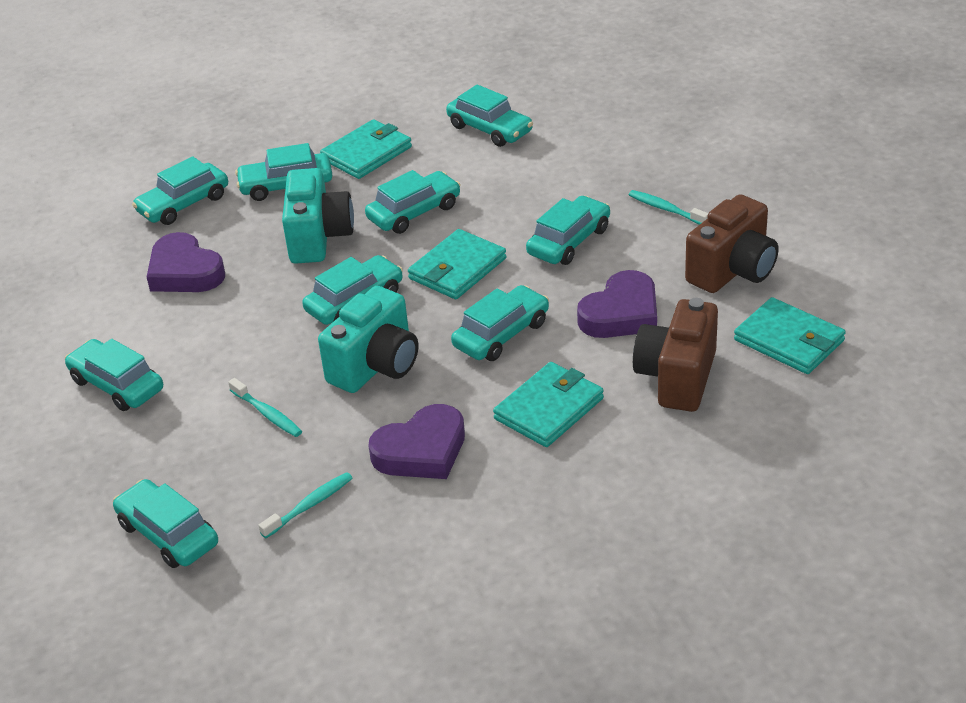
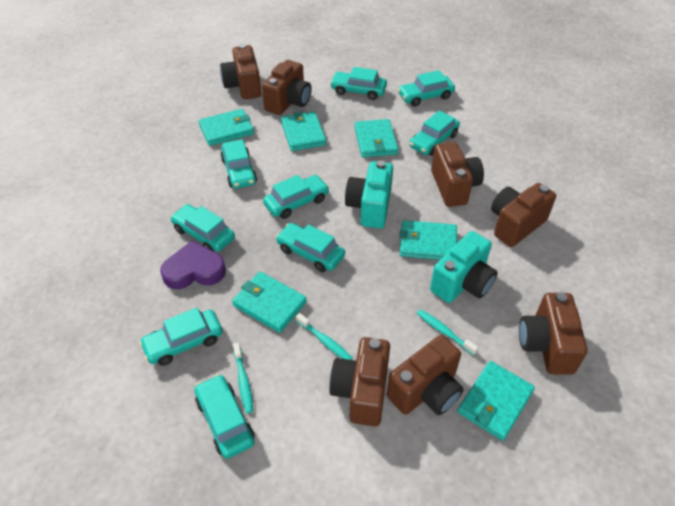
brown camera: [633,298,718,412] [685,194,779,293] = 2 -> [220,44,261,99] [262,60,312,115] [329,337,390,427] [387,335,464,415] [431,142,484,207] [491,183,556,247] [519,292,588,375] = 7
purple heart: [147,232,225,292] [369,404,465,479] [577,270,657,338] = 3 -> [160,241,226,289] = 1
turquoise wallet: [320,119,412,179] [408,229,507,299] [493,362,604,447] [734,297,846,374] = 4 -> [199,109,254,146] [232,272,307,333] [281,111,326,151] [355,119,398,157] [400,220,457,260] [457,361,535,441] = 6

